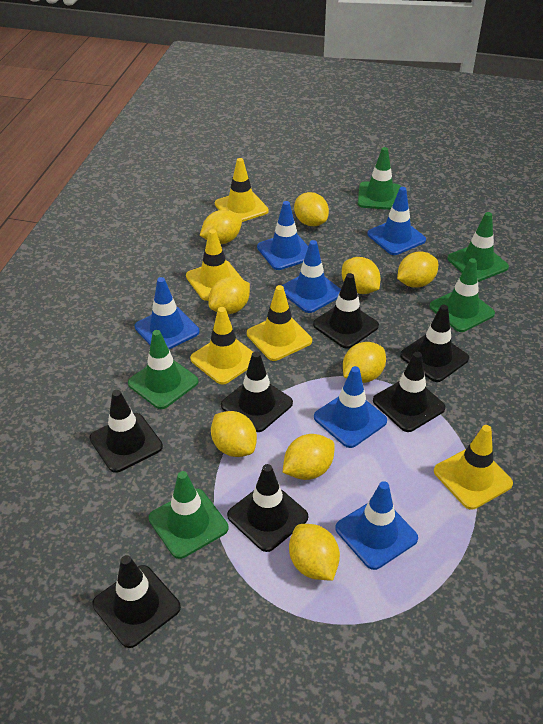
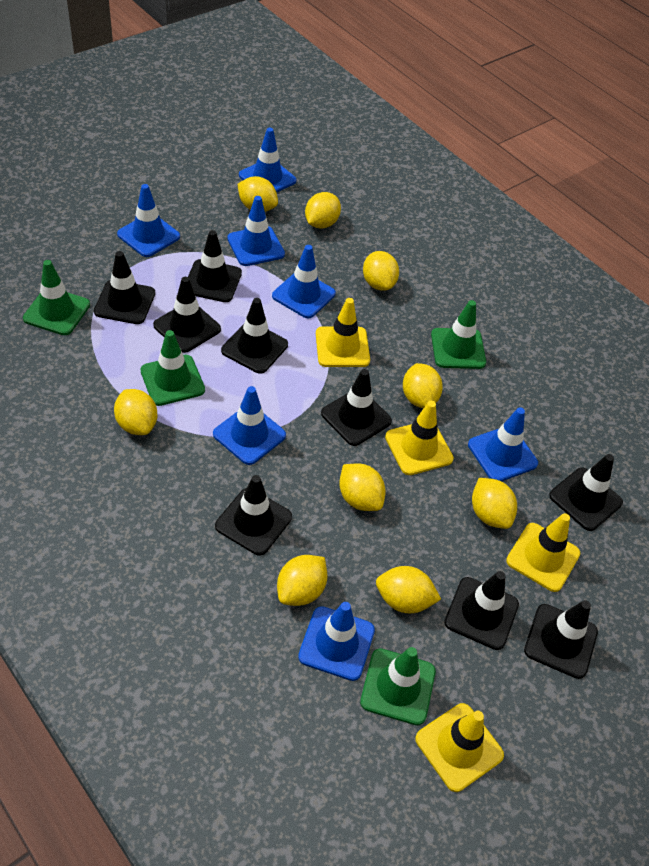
black traffic cone: [90,390,163,473] [92,555,181,648] [221,351,293,432] [227,464,308,552] [313,273,379,349] [373,352,446,432] [400,305,469,382] = 7 -> [94,251,155,324] [153,277,221,353] [188,230,242,302] [215,475,292,555] [221,298,288,374] [321,369,392,446] [444,571,519,650] [524,600,598,679] [549,454,623,531] = 9
blue traffic cone: [135,277,199,349] [257,201,308,270] [282,240,341,313] [314,366,387,448] [335,481,418,570] [368,187,426,255] = 6 -> [117,184,180,257] [213,386,286,465] [227,196,285,266] [239,128,296,192] [272,245,336,318] [298,602,375,681] [468,407,538,481] = 7
green traffic cone: [128,330,198,409] [149,471,228,559] [358,147,401,210] [430,258,495,332] [447,212,509,282] = 5 -> [23,260,90,335] [140,330,205,406] [360,647,436,725] [431,300,486,369] = 4
yellow traffic cone: [186,229,242,301] [190,307,253,385] [215,158,269,222] [247,285,312,361] [434,425,513,510] = 5 -> [316,298,370,367] [385,401,454,475] [415,703,504,792] [506,513,580,592] = 4

